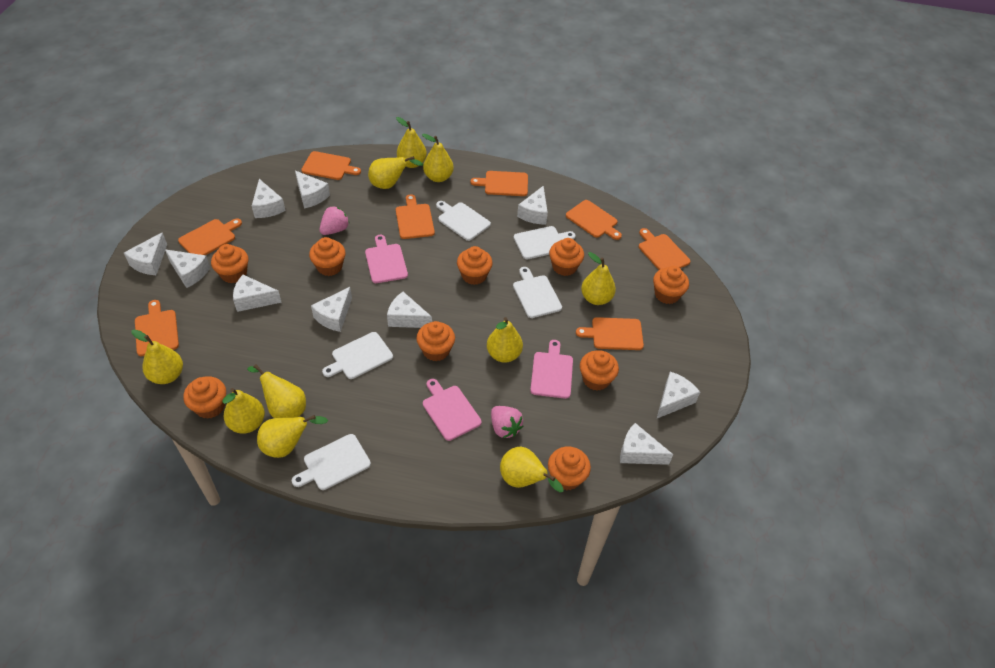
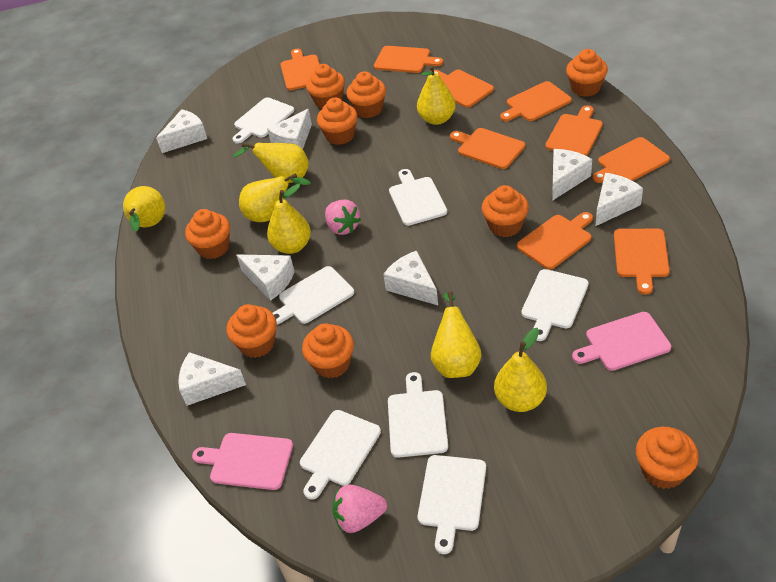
orange cutting board: [135,300,179,356] [178,218,242,255] [301,151,361,180] [396,194,435,239] [470,171,528,196] [566,200,622,240] [576,317,644,350] [639,228,691,270] = 8 -> [280,48,320,90] [374,46,443,73] [431,70,494,108] [450,128,525,169] [500,81,572,121] [517,212,593,269] [545,105,603,156] [592,137,670,183] [614,229,670,295] = 9
pink cutting board: [365,235,408,283] [423,379,482,441] [530,340,573,399] = 3 -> [192,433,293,490] [572,312,671,371] = 2
white cheese: [124,232,167,275] [165,249,210,288] [233,275,282,312] [252,179,285,218] [295,171,330,208] [311,287,352,332] [387,292,432,328] [517,186,548,225] [620,423,673,465] [657,372,700,418] = 10 -> [156,109,207,153] [178,352,246,406] [236,255,295,301] [267,109,312,149] [383,251,438,305] [552,149,592,201] [596,173,643,226] = 7
white cutting board: [292,434,371,490] [322,332,393,379] [436,201,491,241] [513,267,562,318] [514,226,575,259] = 5 -> [233,97,294,144] [273,266,354,325] [300,410,381,500] [388,372,448,458] [389,169,447,226] [418,455,486,554] [521,269,589,341] = 7
yellow pear: [131,329,183,384] [222,388,265,434] [247,364,306,418] [257,415,328,458] [368,156,423,189] [396,117,427,168] [422,134,454,182] [487,317,523,363] [500,447,564,492] [581,252,616,305] = 10 -> [123,186,165,232] [233,143,309,183] [239,173,311,222] [267,184,311,254] [417,65,456,125] [431,291,481,378] [494,328,547,412] = 7

